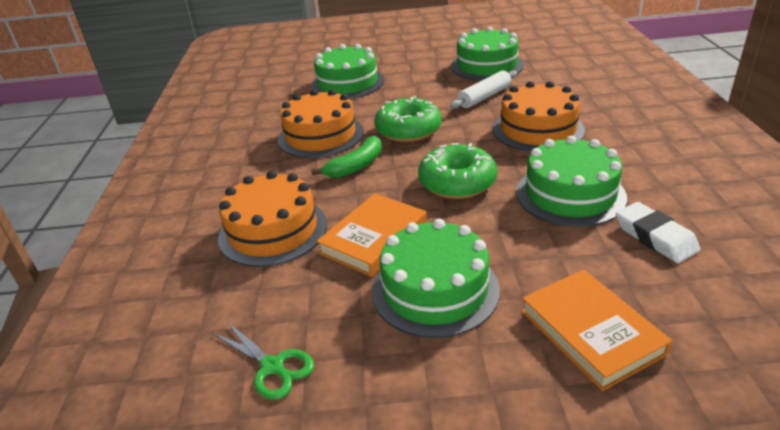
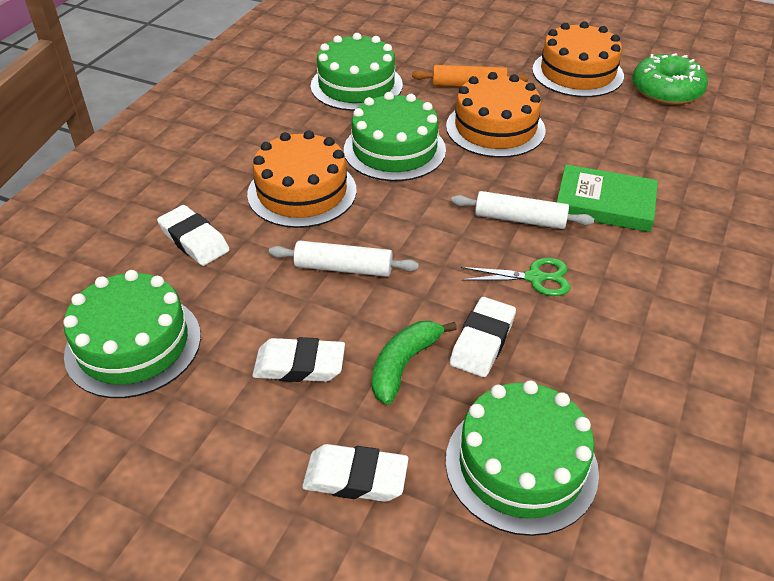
green book: none = 0 -> [557,164,658,232] = 1
green donut: [374,96,442,142] [418,143,497,199] = 2 -> [632,53,708,105] = 1
orange book: [316,193,427,277] [521,270,672,391] = 2 -> none = 0
orange rolling pin: none = 0 -> [412,65,528,87] = 1
white eraser: [616,202,701,263] = 1 -> [157,205,230,266] [253,337,345,382] [302,444,409,502] [450,297,516,377] = 4
white rolling pin: [450,71,517,109] = 1 -> [269,241,419,277] [451,191,594,229] = 2

